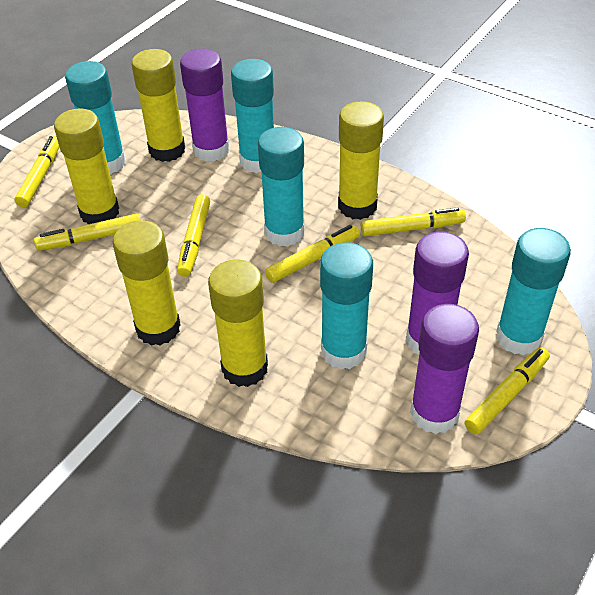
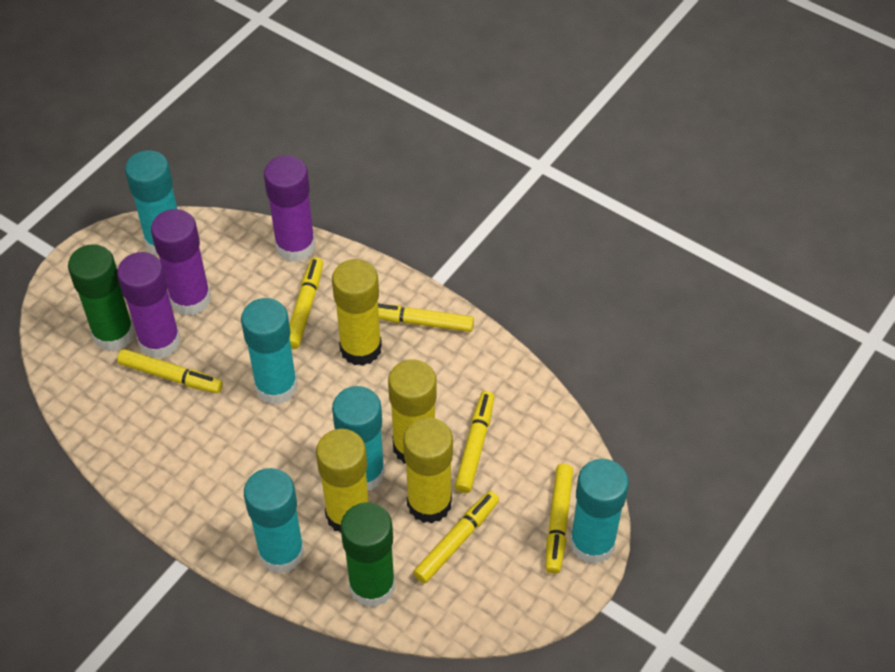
green glue stick: none = 0 -> [68,244,134,351] [341,503,395,607] = 2
yellow glue stick: [54,108,119,224] [113,220,181,346] [132,49,185,162] [208,259,268,387] [338,101,384,220] = 5 -> [316,429,369,533] [332,259,382,366] [388,359,437,464] [403,417,453,523] = 4

